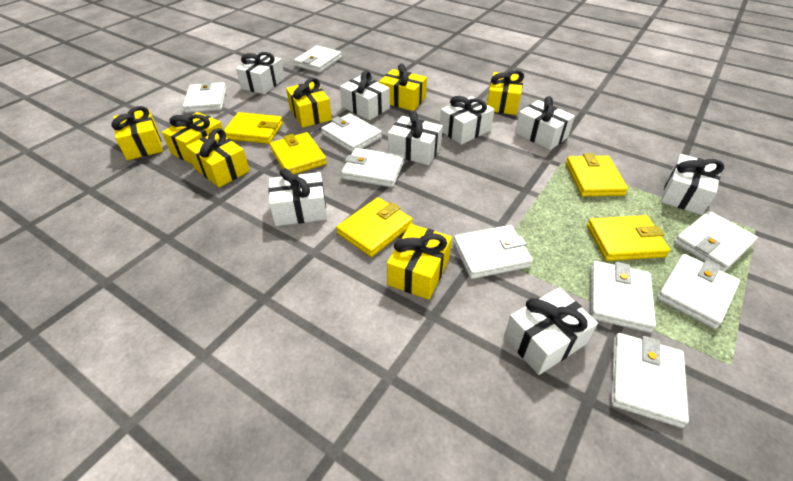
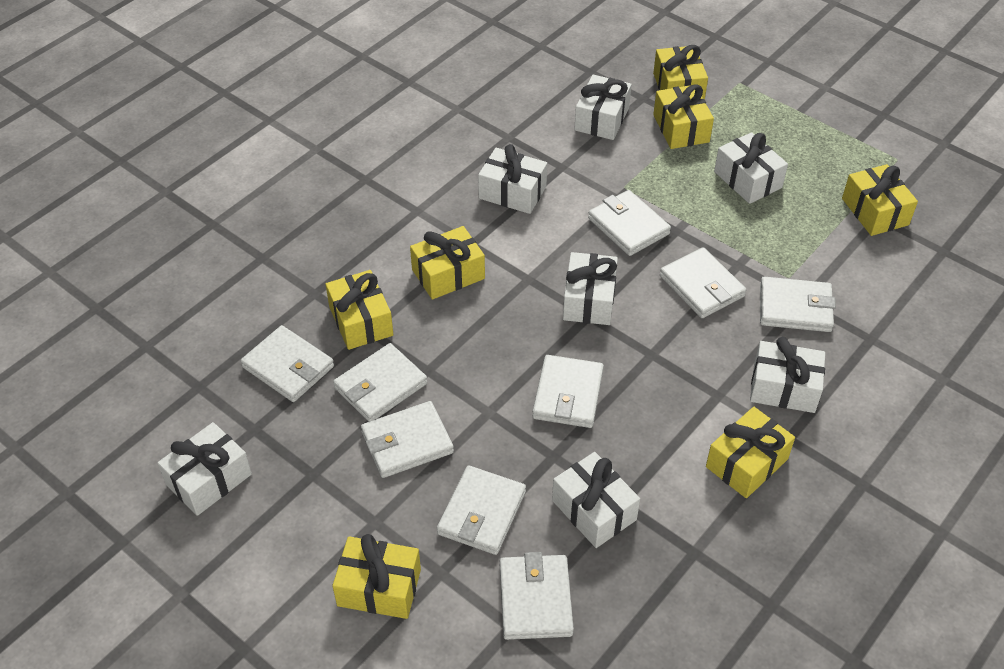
white gift: [236,52,285,94] [268,168,327,226] [340,71,390,120] [388,111,443,165] [440,96,495,145] [504,287,598,375] [515,96,575,150] [661,154,724,215] = 8 -> [158,422,252,516] [478,144,547,214] [552,452,640,548] [563,252,618,325] [574,75,632,140] [714,132,788,204] [750,337,825,413] = 7
yellow wallet: [224,112,283,144] [270,132,327,174] [336,197,413,257] [566,153,628,197] [587,215,670,261] = 5 -> none = 0

